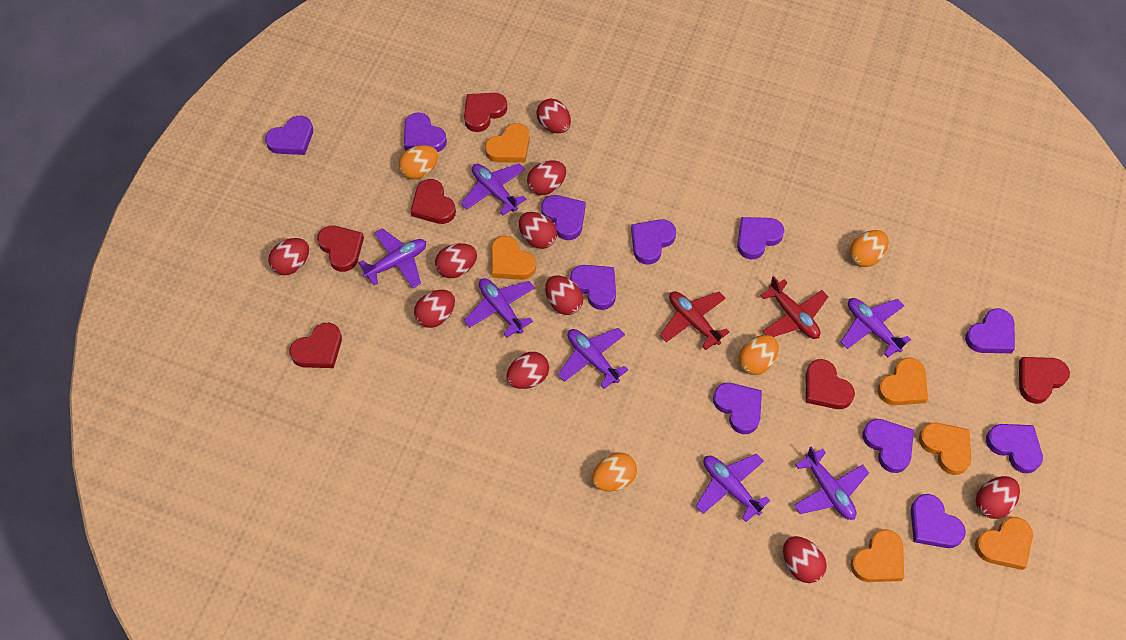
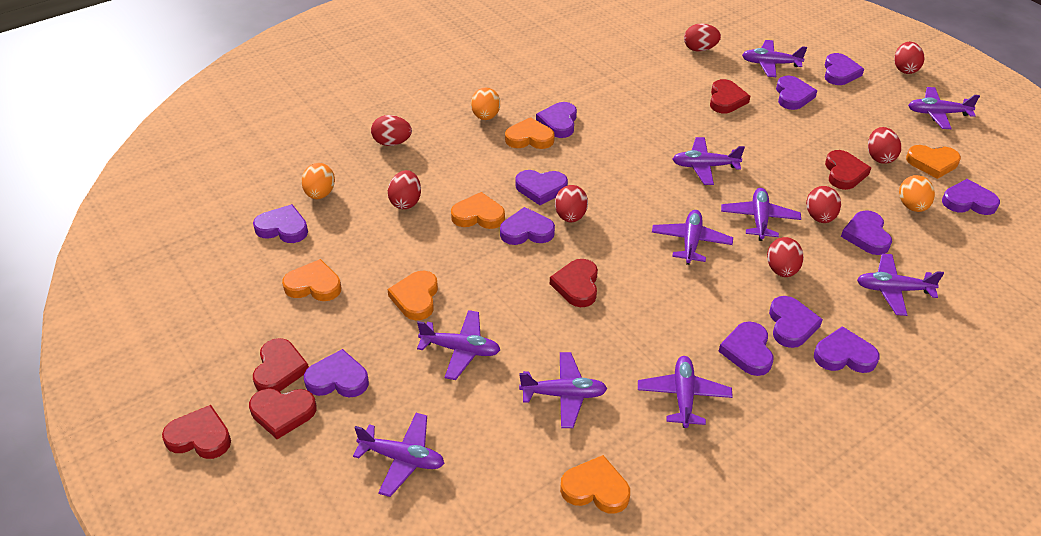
orange egg: [399,145,438,179] [592,453,637,492] [739,335,779,375] [849,230,889,267] = 4 -> [301,163,335,199] [471,88,500,120] [899,175,935,212] = 3
purple heart: [265,116,313,155] [404,112,447,152] [541,195,586,240] [570,265,616,310] [631,219,676,265] [713,383,762,434] [737,217,784,260] [863,419,914,473] [911,494,966,548] [965,308,1015,353] [986,424,1043,474] = 11 -> [253,204,308,243] [304,349,369,397] [500,207,555,245] [515,170,568,205] [536,102,577,138] [718,321,774,376] [769,296,823,348] [776,76,817,110] [814,326,879,373] [825,53,864,85] [841,210,892,255] [942,179,1000,215] = 12
purple plane: [359,228,426,288] [461,164,526,215] [464,278,535,338] [558,328,629,389] [696,454,771,522] [794,447,869,520] [841,298,911,357] = 7 -> [353,413,444,497] [417,310,500,380] [519,352,607,428] [638,356,733,428] [652,210,733,265] [673,137,745,185] [721,188,801,241] [742,40,807,77] [857,254,944,316] [908,87,980,129] = 10
red egg: [268,238,309,275] [414,290,455,328] [435,243,477,278] [506,352,549,389] [519,212,557,249] [527,160,566,195] [536,99,571,133] [545,275,583,315] [783,536,827,583] [976,476,1020,519] = 10 -> [371,115,412,146] [388,170,421,209] [555,185,588,223] [684,24,721,52] [767,237,804,277] [806,186,841,223] [868,127,901,164] [894,42,924,74] = 8
red plane: [660,291,730,350] [760,276,829,339] = 2 -> none = 0

